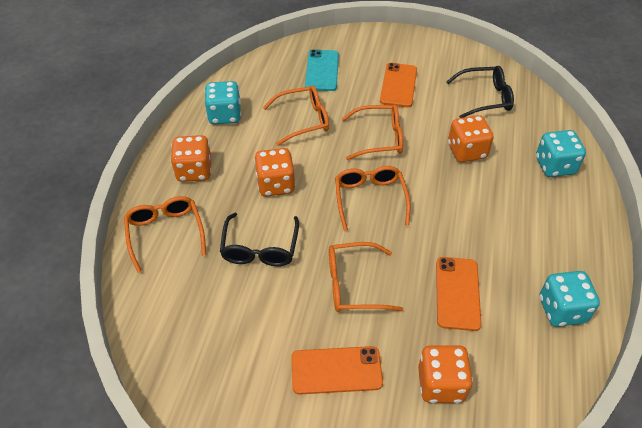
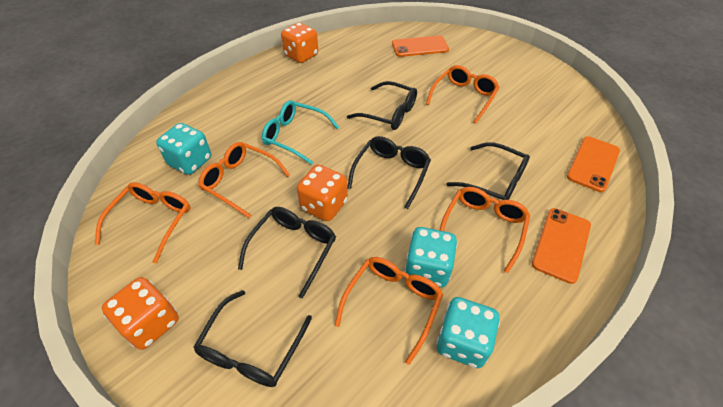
black glasses: [220,213,299,266] [446,66,514,118] = 2 -> [193,290,312,387] [238,207,336,298] [347,81,417,130] [347,136,431,209] [447,142,530,200] = 5
orange dice: [170,135,211,182] [254,148,296,197] [418,345,473,403] [448,115,493,162] = 4 -> [102,277,179,350] [281,23,318,63] [297,165,348,221] = 3
turquoise glasses: none = 0 -> [262,100,339,165] = 1
turquoise phone: [305,49,339,91] = 1 -> none = 0

